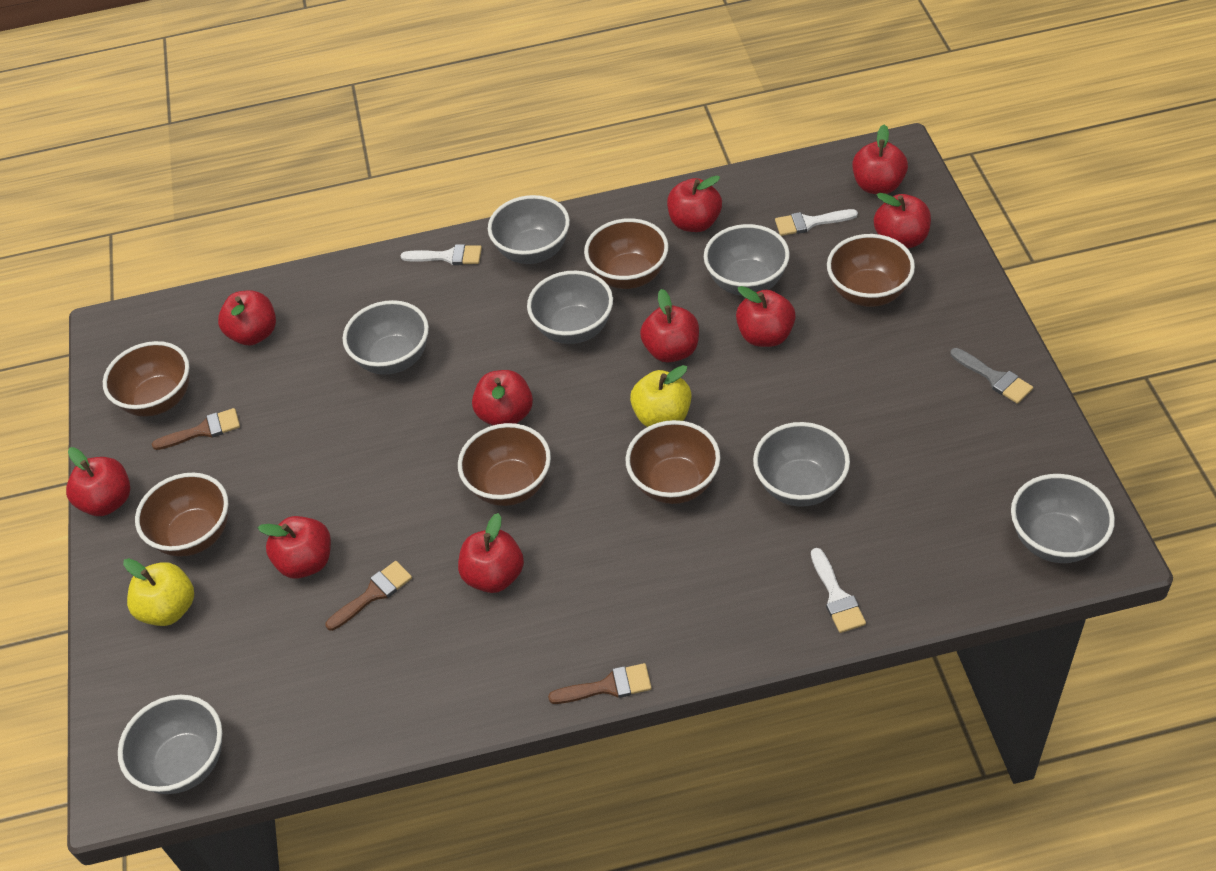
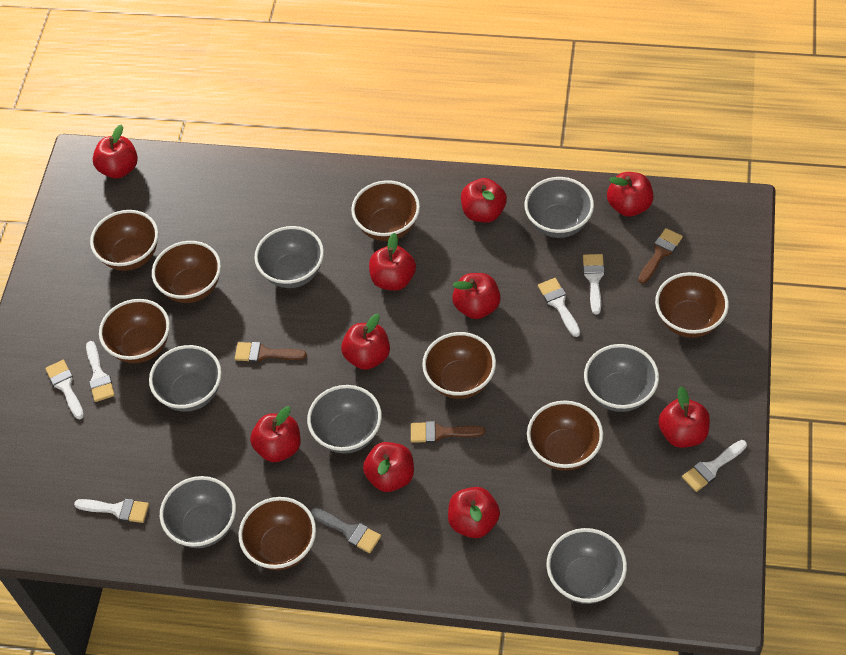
brown bowl: [103,341,189,417] [135,473,228,557] [458,423,551,506] [584,218,668,289] [626,420,720,504] [827,234,915,307] = 6 -> [90,210,158,271] [99,299,170,363] [152,241,221,303] [239,497,316,570] [351,180,420,241] [422,332,496,399] [527,400,603,471] [655,272,729,338] = 8
white brush: [401,244,482,265] [775,209,858,236] [811,548,866,633] = 3 -> [45,360,84,419] [74,499,149,523] [86,341,115,402] [538,278,580,337] [583,254,605,314] [682,440,747,492] = 6
yellow apple: [123,558,194,626] [630,365,692,427] = 2 -> none = 0

